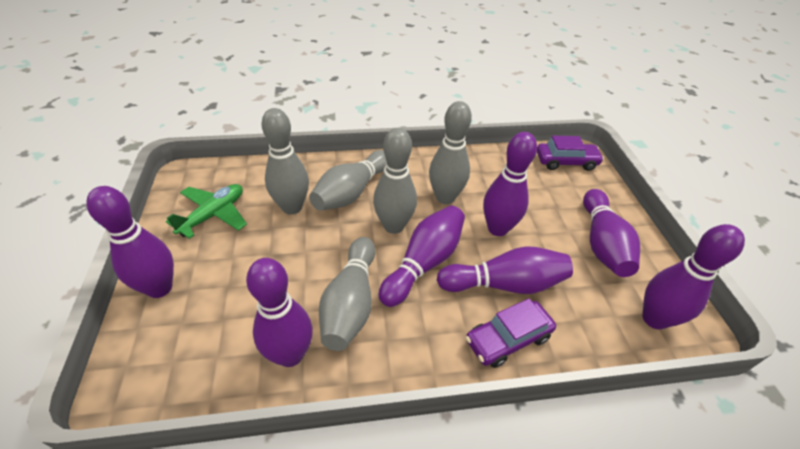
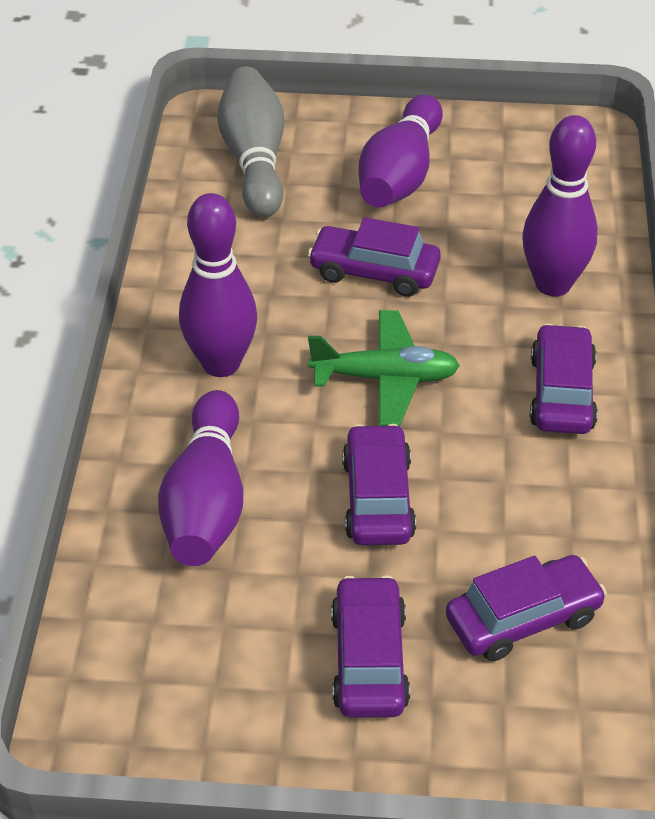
grey bowling pin: [261,108,309,215] [309,150,386,211] [319,237,376,351] [373,128,417,234] [429,101,472,204] = 5 -> [217,67,284,217] = 1
purple bowling pin: [86,186,174,298] [246,258,313,367] [378,205,465,307] [437,246,573,294] [483,132,537,236] [583,189,640,277] [642,224,745,329] = 7 -> [158,390,243,566] [179,193,257,377] [359,95,443,207] [522,115,598,296] = 4
purple car: [466,298,556,368] [537,136,604,171] = 2 -> [308,217,441,297] [331,575,410,718] [342,424,416,545] [446,555,607,661] [530,324,598,434] = 5

